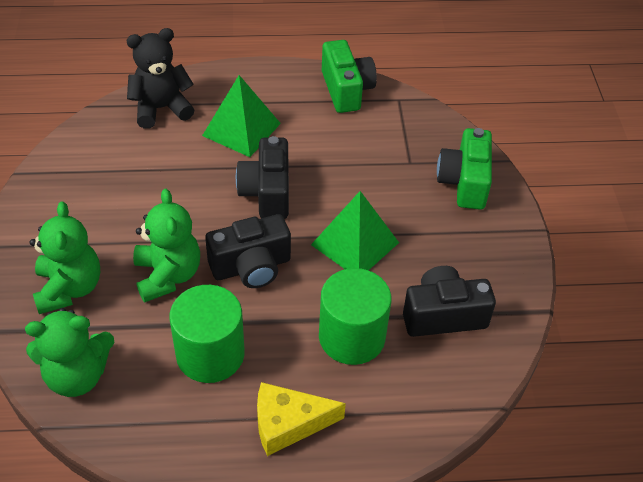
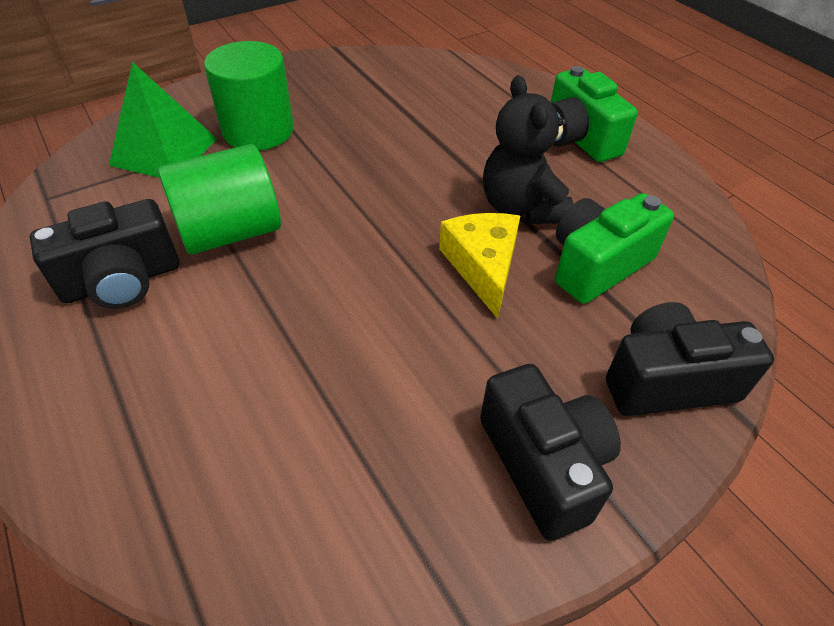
green pyramid: [202,75,281,157] [311,191,399,270] = 2 -> [109,62,217,178] = 1
green teddy bear: [25,308,114,397] [29,201,100,314] [133,189,200,303] = 3 -> none = 0

